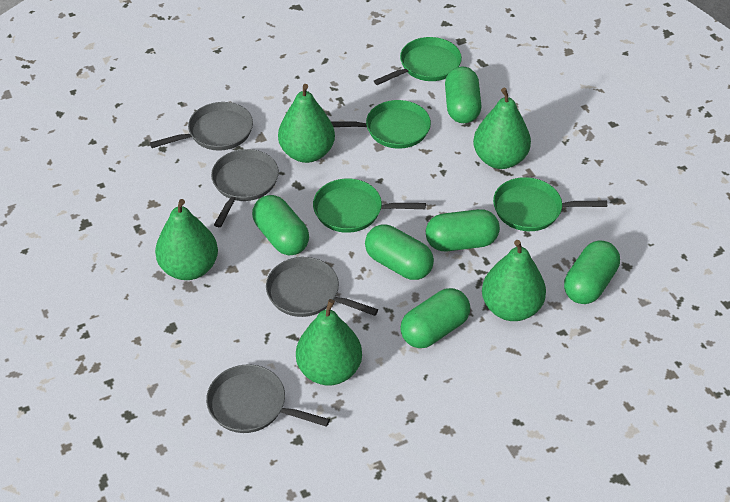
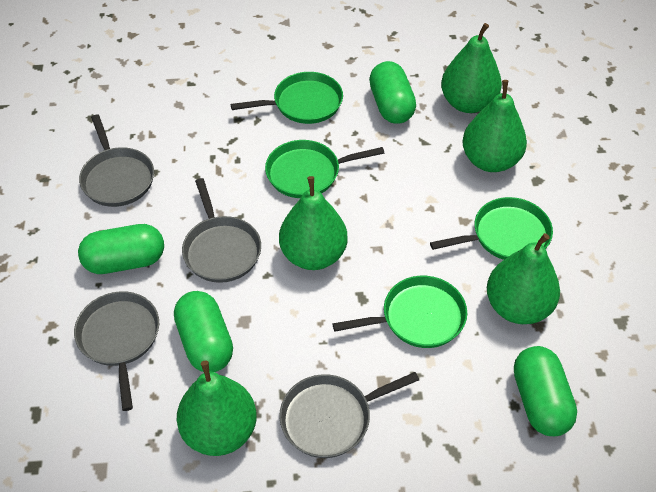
green capsule: [252,195,309,255] [365,225,434,280] [400,288,470,348] [426,209,500,251] [445,66,481,123] [564,240,620,304] = 6 -> [78,224,164,274] [174,291,233,372] [369,61,416,124] [514,346,577,436] = 4

